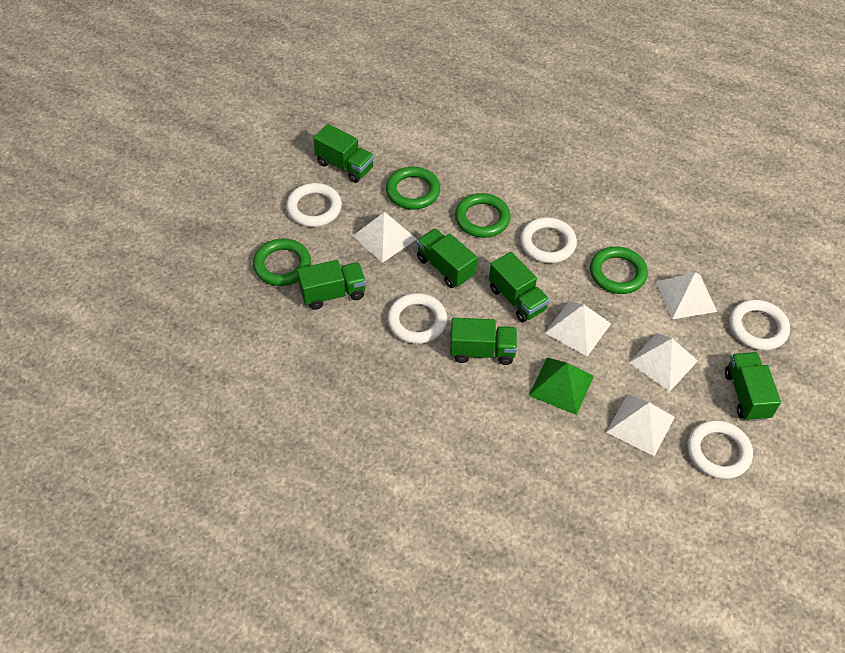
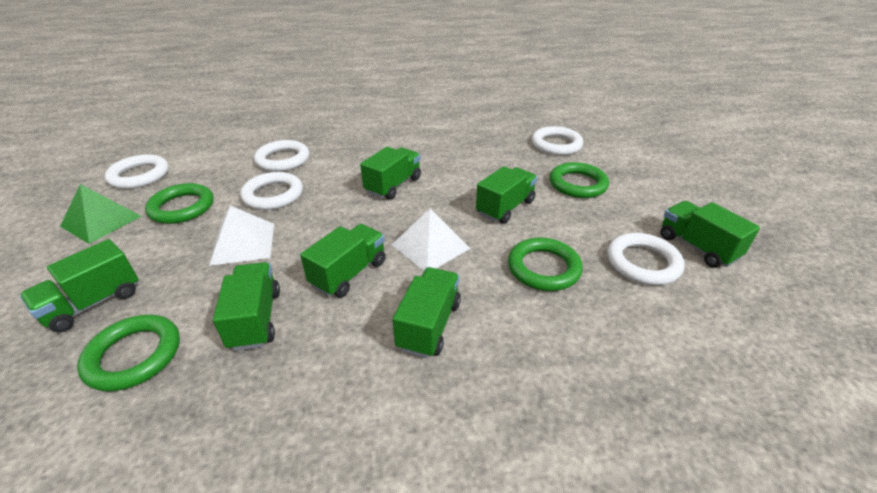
green truck: [297,260,366,310] [313,124,374,183] [417,229,477,288] [450,318,517,365] [489,252,549,323] [725,352,781,421] = 6 -> [19,239,139,333] [213,262,280,351] [300,224,386,298] [360,147,421,200] [393,267,461,358] [476,166,538,224] [660,201,760,268] = 7
white pyramid: [353,212,417,263] [545,301,611,357] [607,394,675,456] [628,333,698,392] [656,272,717,319] = 5 -> [209,206,274,266] [392,208,470,271] = 2

